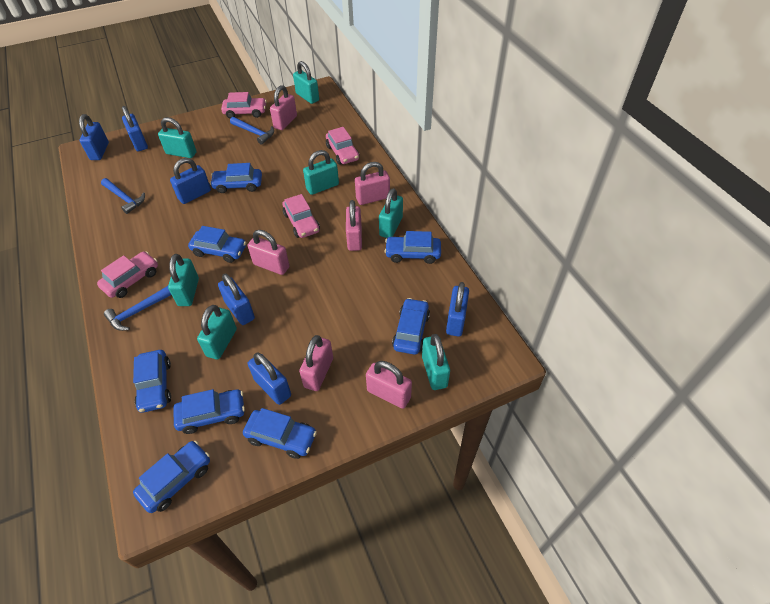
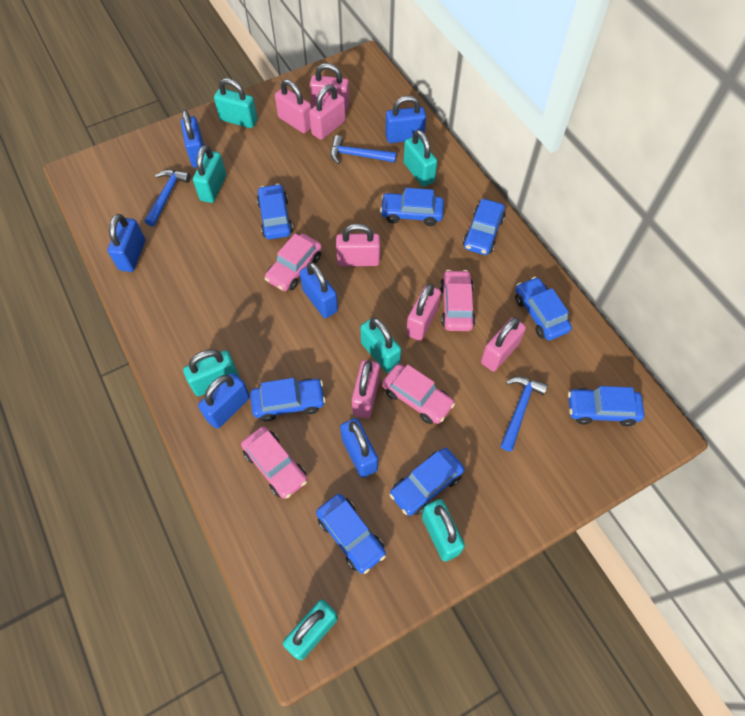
pink padlock: [248,230,290,275] [270,85,297,130] [299,335,333,391] [346,200,362,251] [355,162,390,205] [366,361,412,409] = 6 -> [275,79,311,133] [309,84,346,140] [310,63,350,111] [336,224,380,266] [352,360,380,419] [406,284,441,341] [481,317,526,371] = 7

